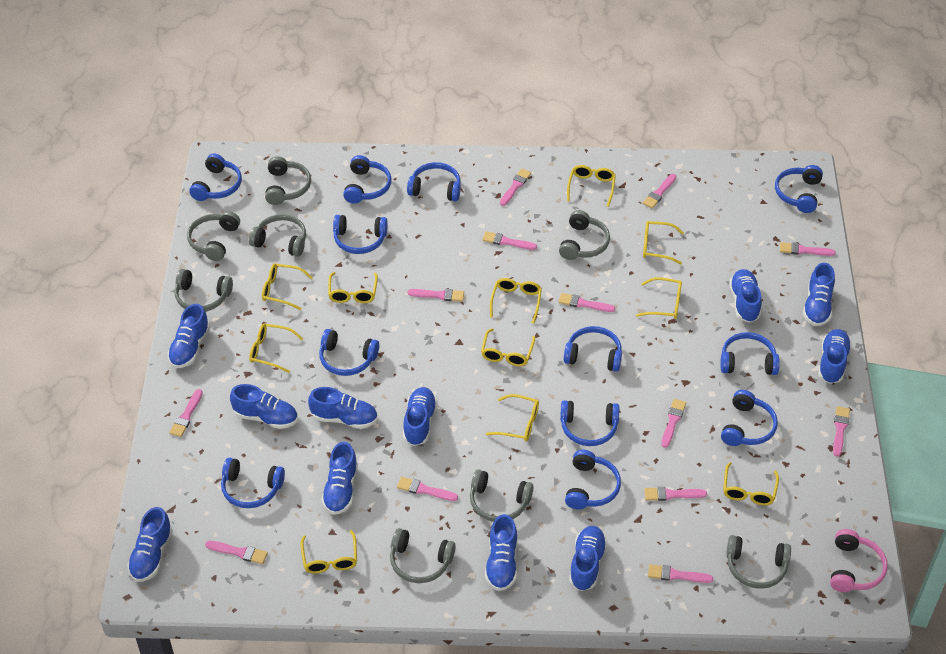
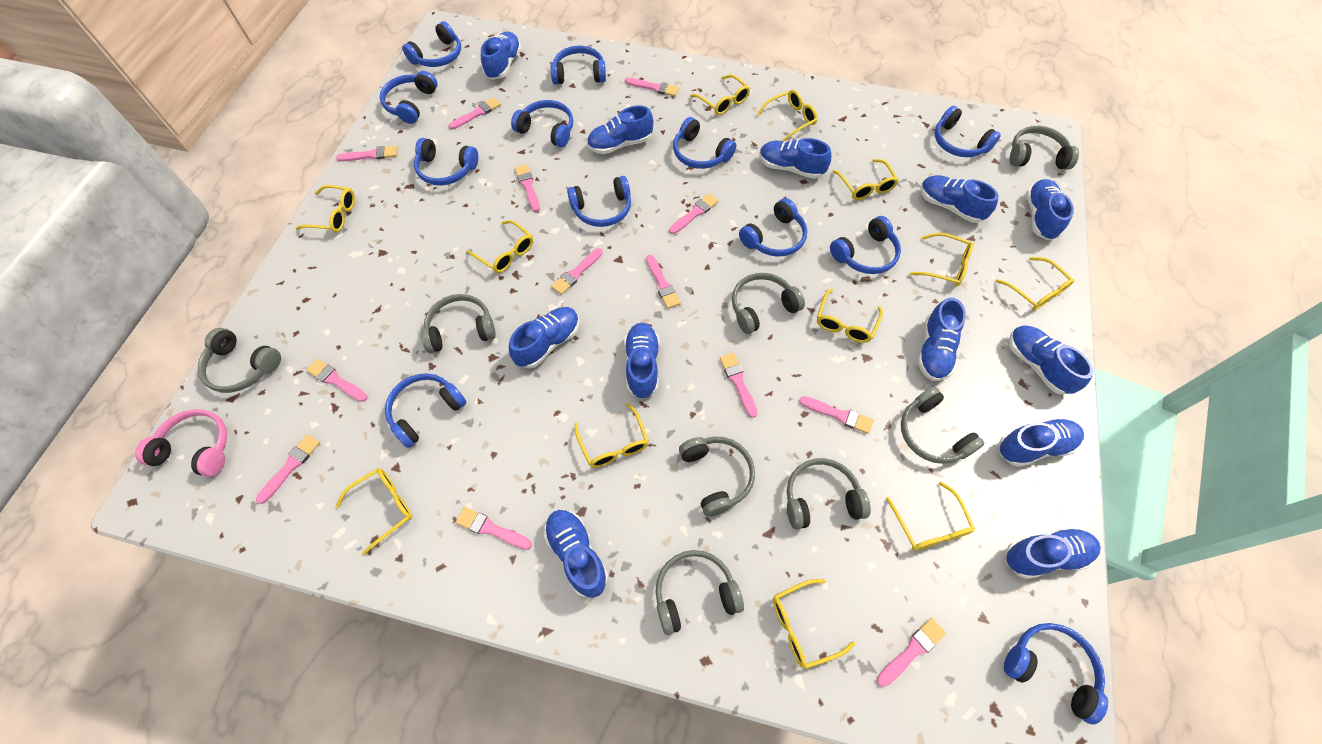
blue shoe: [127,507,173,582] [167,304,210,368] [230,384,298,429] [308,387,378,429] [322,442,358,515] [403,387,437,446] [485,514,517,591] [569,526,607,591] [729,269,762,323] [803,263,835,326] [818,329,852,384] = 11 -> [481,32,522,80] [509,307,579,368] [543,509,608,598] [587,105,654,154] [624,323,659,399] [760,138,831,179] [917,298,966,381] [920,175,999,223] [999,418,1084,467] [1006,527,1101,579] [1009,325,1093,395] [1026,179,1074,240] = 12
yellow glasses: [249,324,303,373] [262,264,313,310] [300,530,357,574] [328,272,378,303] [481,328,535,367] [486,394,539,441] [490,278,542,324] [567,165,616,207] [636,277,682,319] [643,221,684,264] [723,462,779,506] = 11 -> [295,185,355,232] [335,468,412,555] [466,220,533,273] [575,403,649,468] [690,75,750,115] [757,90,817,141] [773,579,855,669] [817,289,883,343] [832,159,899,200] [886,481,975,551] [910,233,974,286] [995,257,1074,311] = 12

